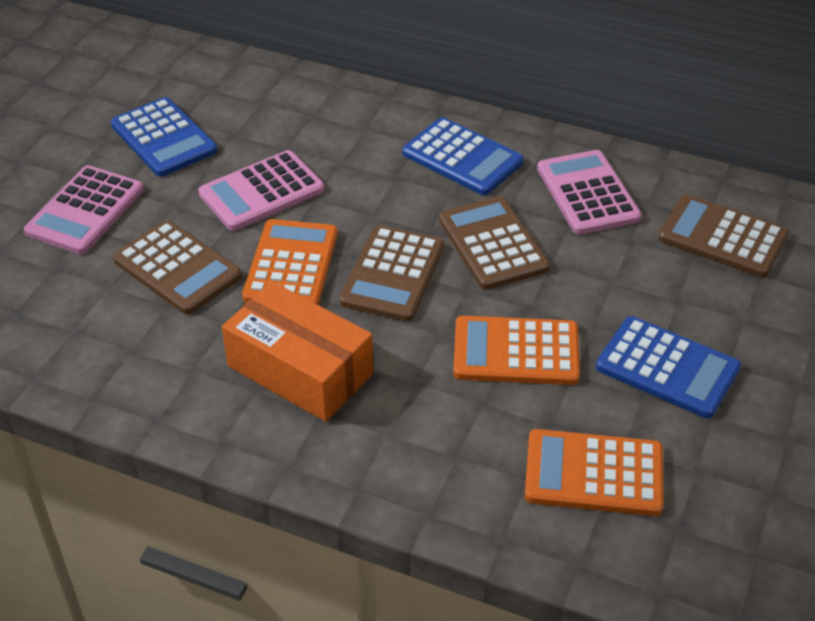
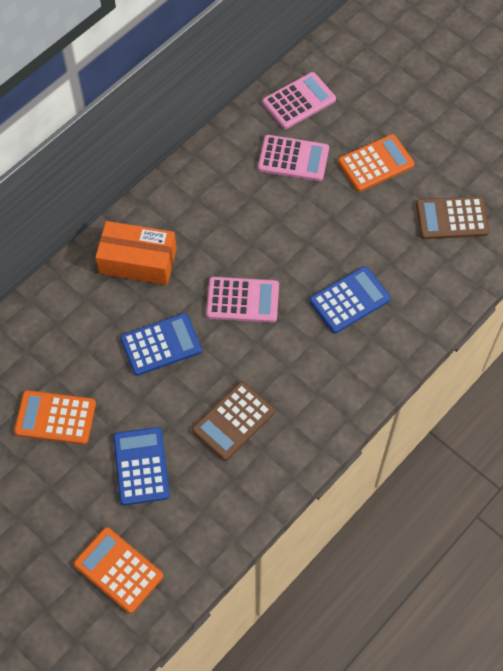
brown calculator: [113,220,242,315] [339,225,444,322] [439,196,550,290] [658,195,789,278] = 4 -> [192,381,275,461] [416,196,489,239] = 2

